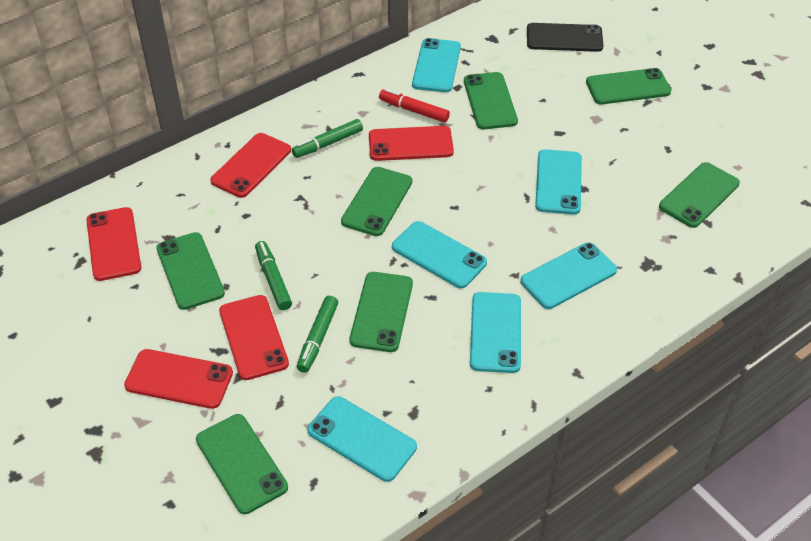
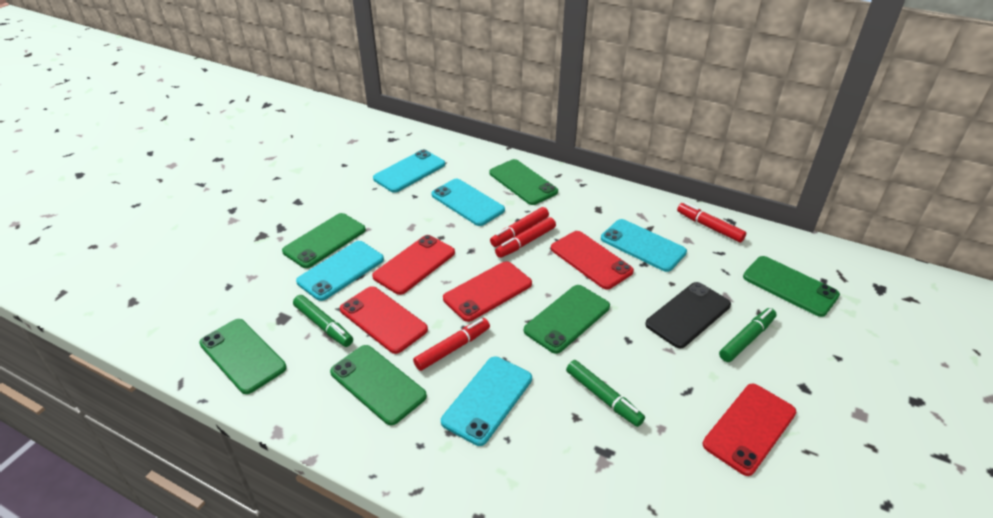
green phone: [156,232,225,310] [196,414,288,514] [341,167,412,236] [349,272,413,352] [464,72,518,129] [586,68,671,104] [659,162,740,228] = 7 -> [199,319,287,394] [282,213,366,268] [330,345,427,425] [489,159,558,205] [524,285,610,354] [743,256,840,317] = 6
red marker: [379,89,450,123] = 1 -> [413,318,490,371] [490,207,549,247] [495,217,556,258] [677,202,746,242] = 4
turquoise phone: [307,396,417,482] [392,221,487,288] [412,38,461,92] [470,292,521,373] [520,242,617,309] [535,149,582,215] = 6 -> [296,241,384,301] [373,149,445,193] [431,179,505,226] [441,357,532,446] [601,219,687,272] = 5

